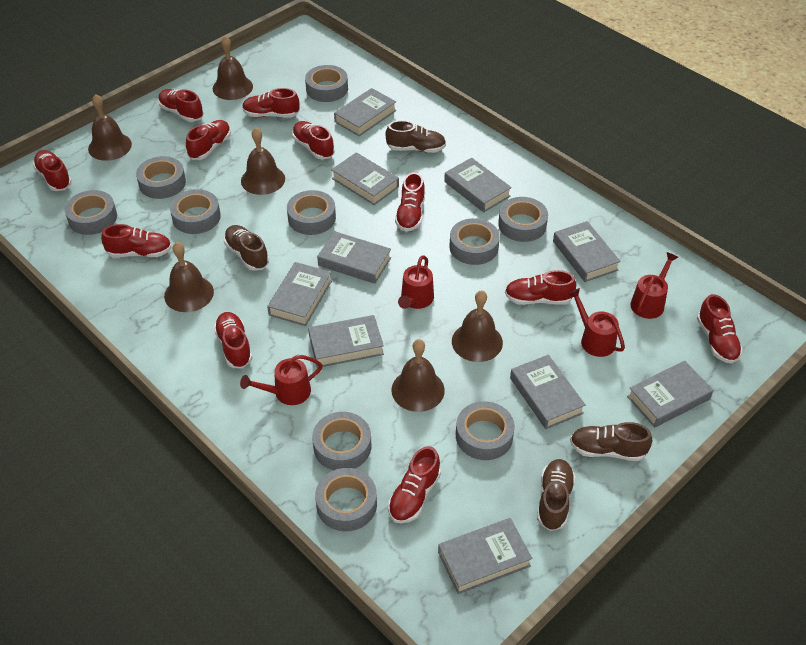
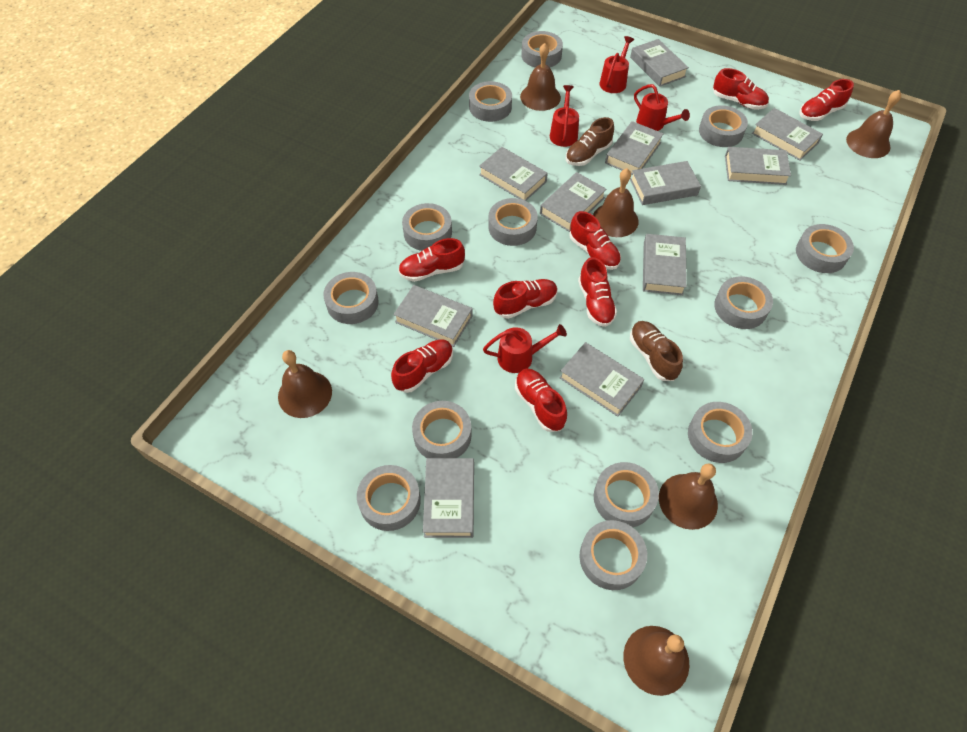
brown shoe: [224,225,269,271] [385,120,446,153] [537,459,575,531] [570,422,652,461] = 4 -> [566,117,614,166] [630,321,683,381] = 2
grey book: [267,262,332,326] [308,315,384,368] [317,231,391,284] [331,152,399,205] [334,88,396,136] [438,518,532,594] [444,158,512,212] [510,355,586,429] [553,221,621,282] [627,361,713,428] = 10 -> [393,285,473,347] [423,458,474,538] [479,147,548,201] [540,172,606,232] [560,342,644,417] [605,121,664,175] [630,39,689,87] [630,161,701,205] [643,234,687,295] [725,147,791,185] [752,108,823,160] = 11
grey tape: [65,190,117,235] [136,156,186,199] [170,189,221,234] [287,190,336,235] [305,65,348,102] [312,412,371,470] [315,468,377,531] [449,218,500,265] [456,401,515,460] [498,197,548,242] = 10 -> [323,272,379,324] [357,465,421,531] [402,203,452,251] [412,401,472,458] [469,81,512,122] [488,198,538,246] [522,31,563,68] [579,520,647,590] [594,462,659,527] [688,402,753,463] [699,105,748,147] [714,276,773,329] [796,224,854,273] = 13
red shoe: [33,150,72,191] [101,224,172,257] [158,89,204,122] [186,120,231,160] [214,312,252,368] [242,88,300,117] [292,121,335,159] [388,446,441,523] [395,172,425,232] [505,270,576,305] [697,294,743,364] = 11 -> [391,339,453,393] [398,238,465,282] [493,279,558,319] [515,369,567,432] [569,211,621,270] [578,257,617,327] [713,68,769,109] [799,79,854,121] = 8

